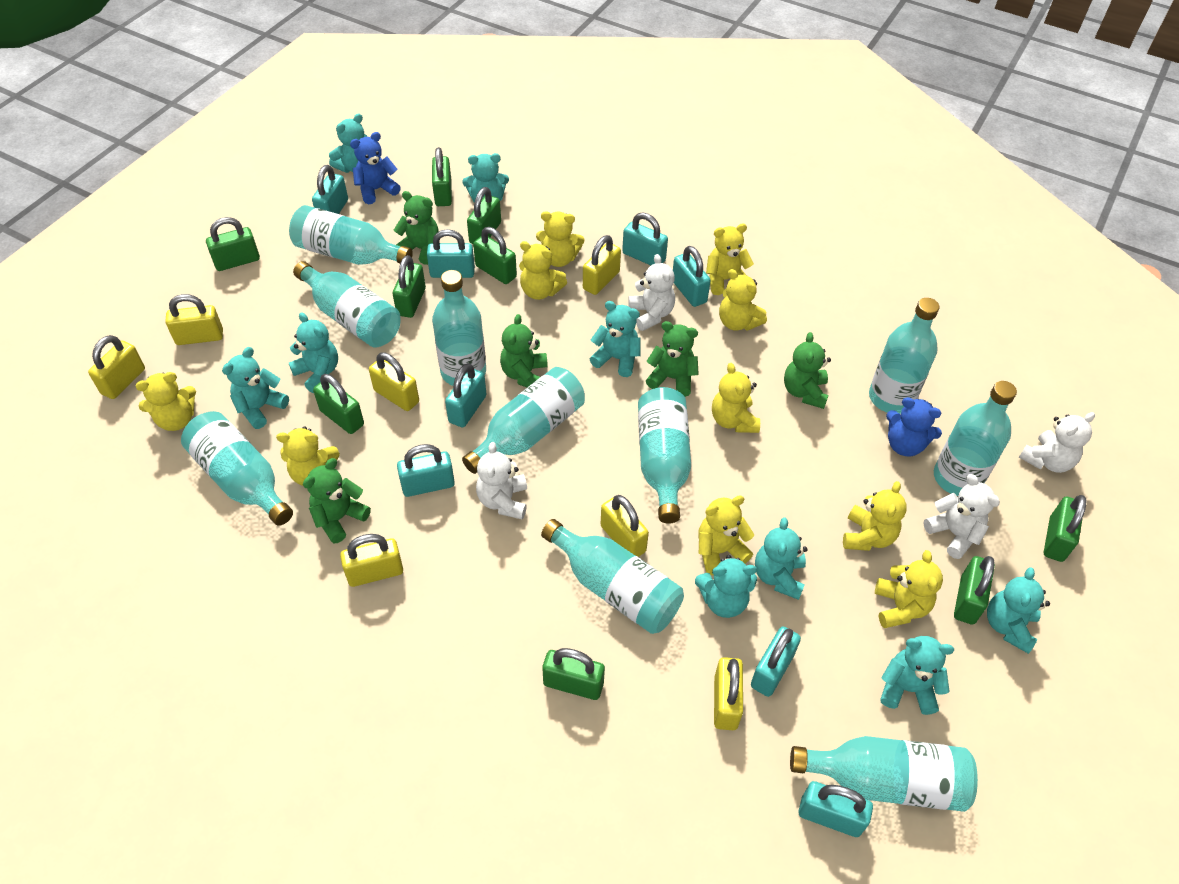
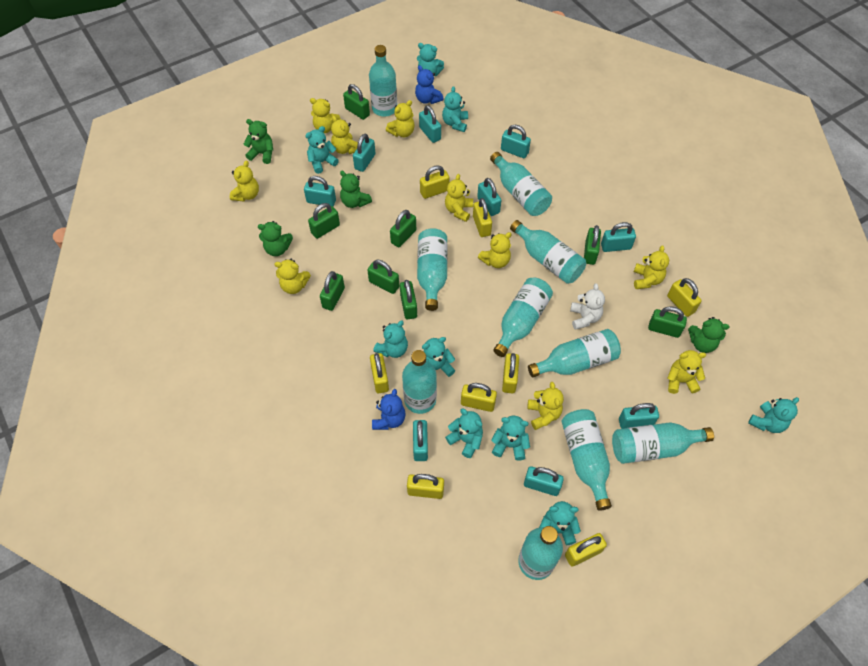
green padlock: [206,217,260,271] [313,374,364,434] [392,255,426,318] [432,147,452,206] [467,187,501,244] [473,227,517,284] [542,648,605,700] [954,556,995,625] [1044,495,1087,562] = 9 -> [308,203,340,239] [320,271,345,311] [343,84,370,120] [367,260,399,294] [390,210,416,247] [400,280,417,319] [584,225,601,265] [648,307,687,338] = 8
green teddy bear: [303,458,371,543] [394,191,439,265] [500,314,548,387] [646,321,699,397] [784,332,831,409] = 5 -> [244,119,273,164] [258,221,293,256] [340,171,372,208] [688,317,729,353] = 4
turquoise padlock: [312,165,348,214] [397,444,455,497] [427,229,475,278] [445,363,486,428] [622,213,668,265] [673,246,711,307] [751,627,801,697] [799,781,873,837] = 8 -> [304,176,336,206] [353,134,376,172] [413,420,428,461] [419,105,441,143] [477,178,501,216] [501,125,531,158] [524,466,564,496] [601,222,636,252] [619,403,659,429] = 9
white teddy bear: [476,442,527,519] [628,254,675,331] [923,474,1000,559] [1019,412,1095,473] = 4 -> [570,283,605,330] = 1
yellow padlock: [88,335,145,399] [165,294,223,345] [340,534,403,587] [369,352,419,411] [583,235,621,295] [600,495,649,557] [714,657,743,730] = 7 -> [370,353,389,393] [407,474,444,499] [420,165,450,199] [461,383,497,412] [473,198,492,237] [502,353,519,393] [565,533,607,566] [667,278,702,317] = 8

